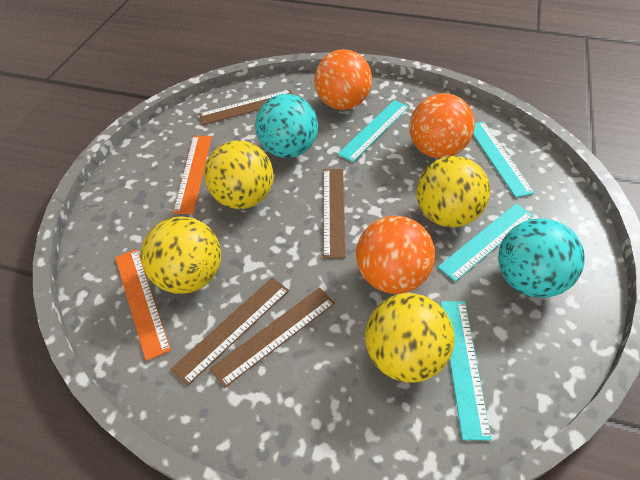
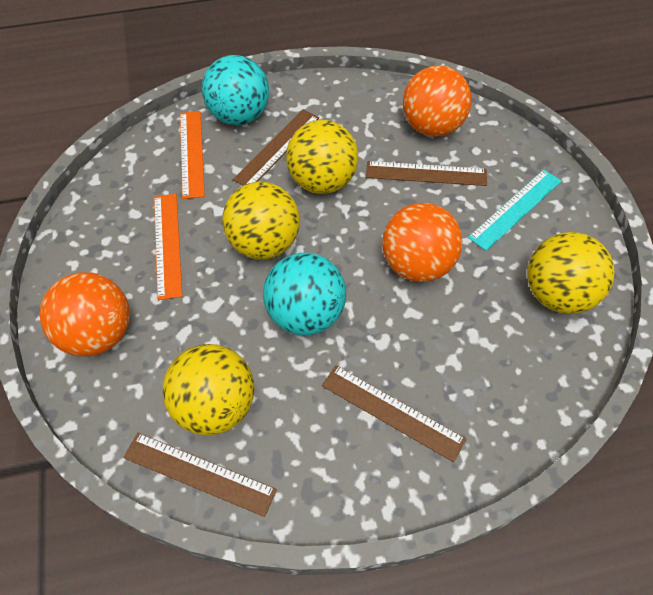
turquoise ruler: [338,100,409,162] [438,204,534,282] [441,301,492,440] [473,121,535,198] = 4 -> [468,169,562,251] = 1

